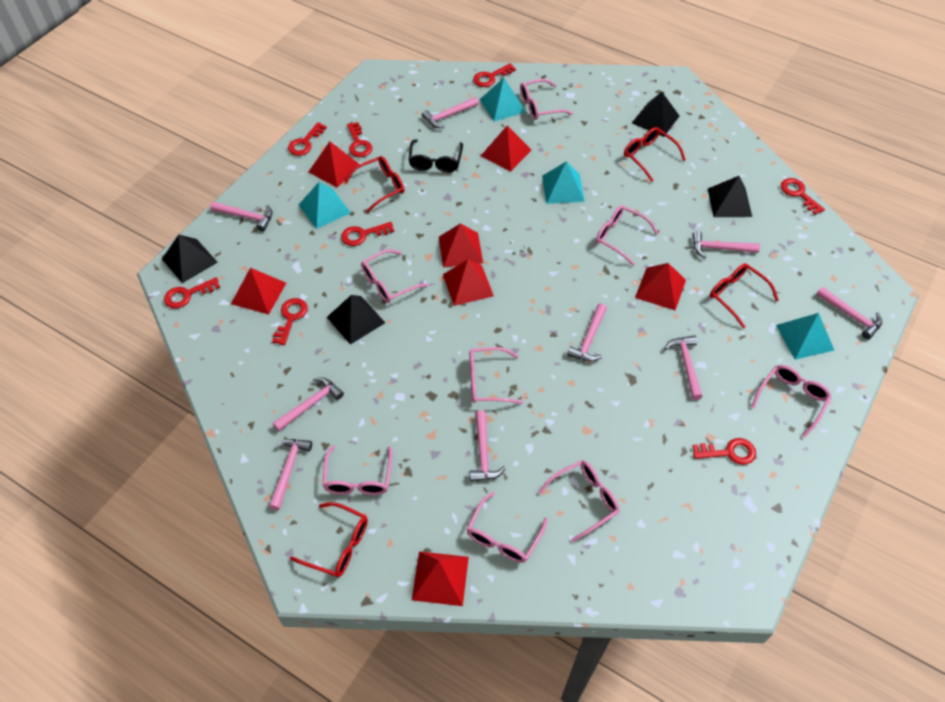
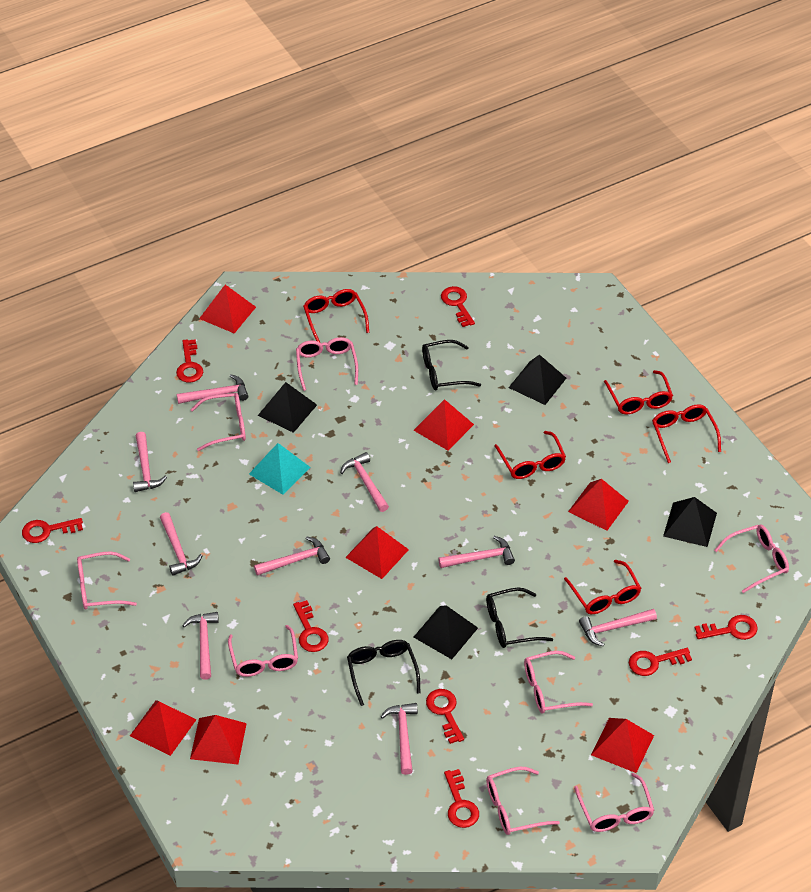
black glasses: [408,139,463,172] = 1 -> [347,640,420,706] [422,340,481,390] [486,588,553,648] = 3
red glasses: [290,502,368,577] [344,156,404,213] [624,127,686,182] [710,263,779,329] = 4 -> [303,289,369,342] [495,431,566,479] [564,560,641,614] [604,370,673,414] [652,404,721,463] = 5
turquoise pyramid: [299,182,351,229] [480,78,526,122] [542,161,585,204] [776,313,834,360] = 4 -> [249,443,311,495] = 1

